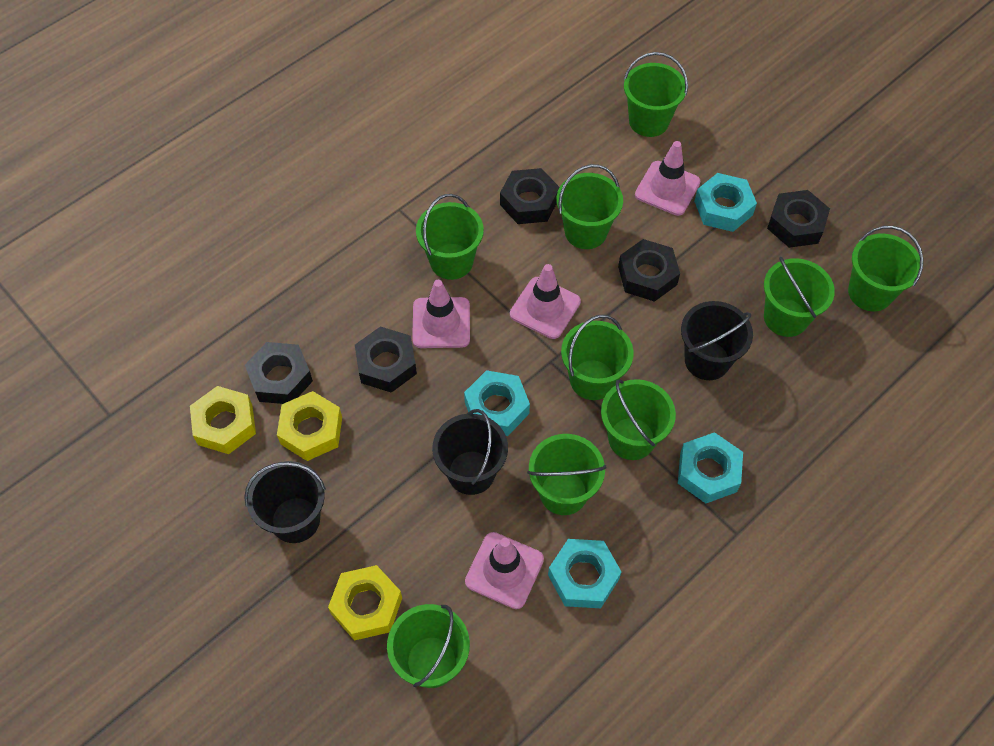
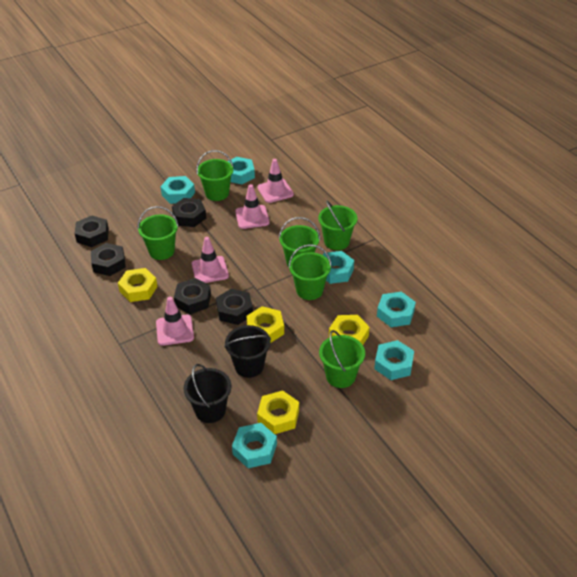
black bucket: [244,461,326,543] [432,409,508,495] [681,301,753,380] = 3 -> [184,364,231,423] [224,325,271,378] = 2
green bucket: [387,604,470,688] [416,194,484,280] [527,434,606,515] [556,164,623,249] [561,315,634,400] [601,379,676,460] [624,52,688,137] [764,257,835,337] [848,226,923,311] = 9 -> [138,206,179,260] [196,150,233,201] [279,217,320,267] [288,244,332,300] [319,201,357,250] [319,330,365,388] = 6
turquoise nut: [464,370,530,436] [548,539,621,608] [678,432,743,503] [694,173,757,232] = 4 -> [160,176,195,204] [228,157,255,185] [232,423,277,468] [323,251,354,284] [374,340,414,380] [377,292,416,327] = 6
yellow nut: [190,386,256,454] [277,391,342,461] [328,565,402,641] = 3 -> [118,268,158,302] [247,306,284,343] [257,391,299,434] [329,315,370,345] = 4

